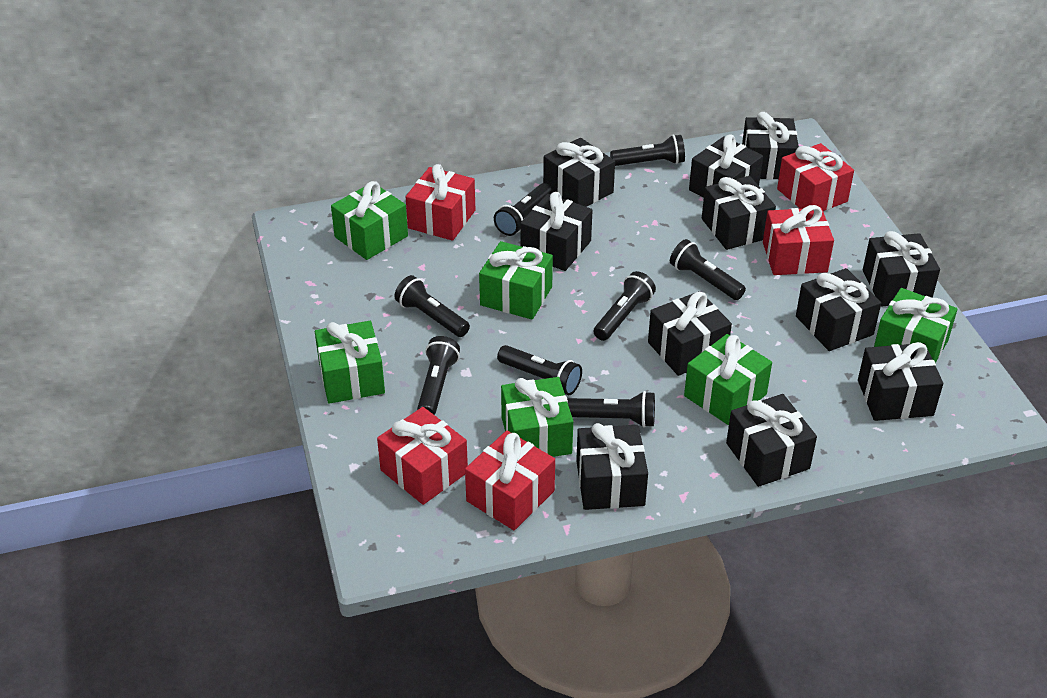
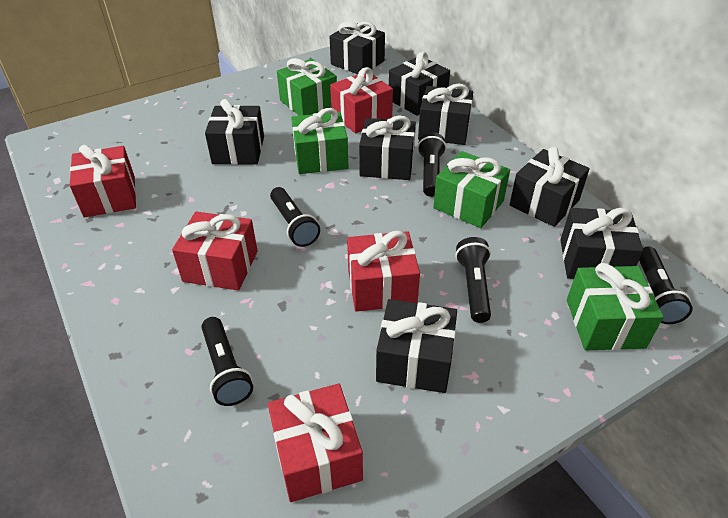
black flashlight: [394,275,470,337] [417,336,460,415] [494,183,552,236] [497,345,582,395] [567,391,655,427] [593,271,656,341] [610,135,685,166] [670,239,746,300] = 8 -> [201,317,253,406] [270,187,320,247] [417,132,446,197] [455,237,491,323] [639,247,693,324] = 5
black gift: [520,192,592,271] [543,138,615,207] [576,423,648,510] [648,291,732,376] [689,134,763,198] [702,176,776,250] [726,394,817,487] [742,112,799,179] [796,268,881,351] [858,342,943,421] [863,231,940,307] = 11 -> [205,99,264,165] [329,22,385,74] [359,115,416,180] [376,299,457,393] [389,51,450,116] [418,84,473,145] [510,147,590,227] [561,208,643,279] = 8
green gift: [315,321,385,404] [331,181,408,260] [479,241,553,319] [501,377,573,457] [684,334,772,425] [874,288,958,363] = 6 -> [277,58,337,116] [291,108,348,174] [433,151,510,228] [567,263,664,350] = 4

